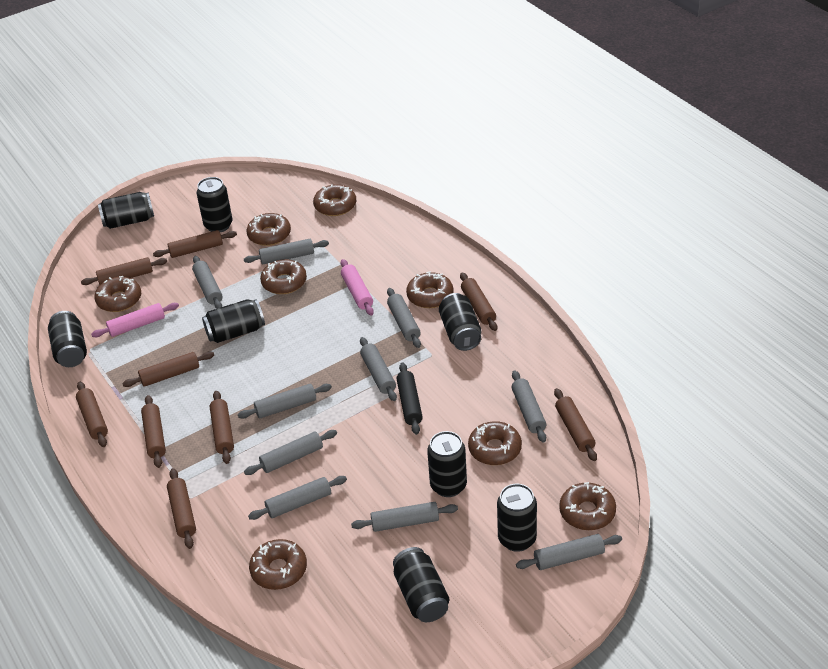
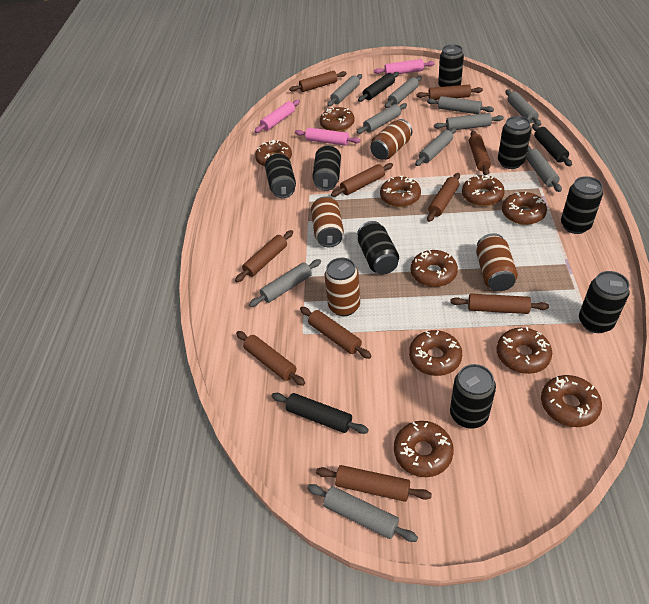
black rolling pin: [396,363,423,435] = 1 -> [272,393,369,434] [358,72,399,102] [532,124,572,166] = 3
brown can: none = 0 -> [311,196,344,247] [324,258,360,316] [370,119,412,160] [476,233,518,291] = 4
brown donut: [95,276,141,312] [247,213,291,246] [249,539,307,590] [260,259,307,294] [313,184,356,216] [406,271,454,308] [468,421,522,465] [559,482,616,530] = 8 -> [255,139,292,166] [320,107,355,132] [380,176,421,207] [394,421,454,477] [409,330,462,376] [411,250,458,287] [462,174,505,206] [497,327,552,374] [502,192,547,225] [541,375,602,427] = 10
brown rolling pin: [76,382,108,447] [81,257,167,285] [122,352,214,387] [141,395,166,468] [153,230,237,258] [167,468,196,549] [210,391,234,464] [460,272,497,331] [554,388,597,461] = 9 -> [235,230,293,282] [236,331,305,386] [289,71,347,92] [300,307,372,359] [316,465,432,502] [331,163,393,197] [417,85,483,100] [427,173,460,222] [450,294,549,314] [469,130,491,175] = 10
pink rolling pin: [91,303,179,337] [341,259,374,315] = 2 -> [255,100,300,133] [295,128,360,146] [374,59,435,75] = 3

